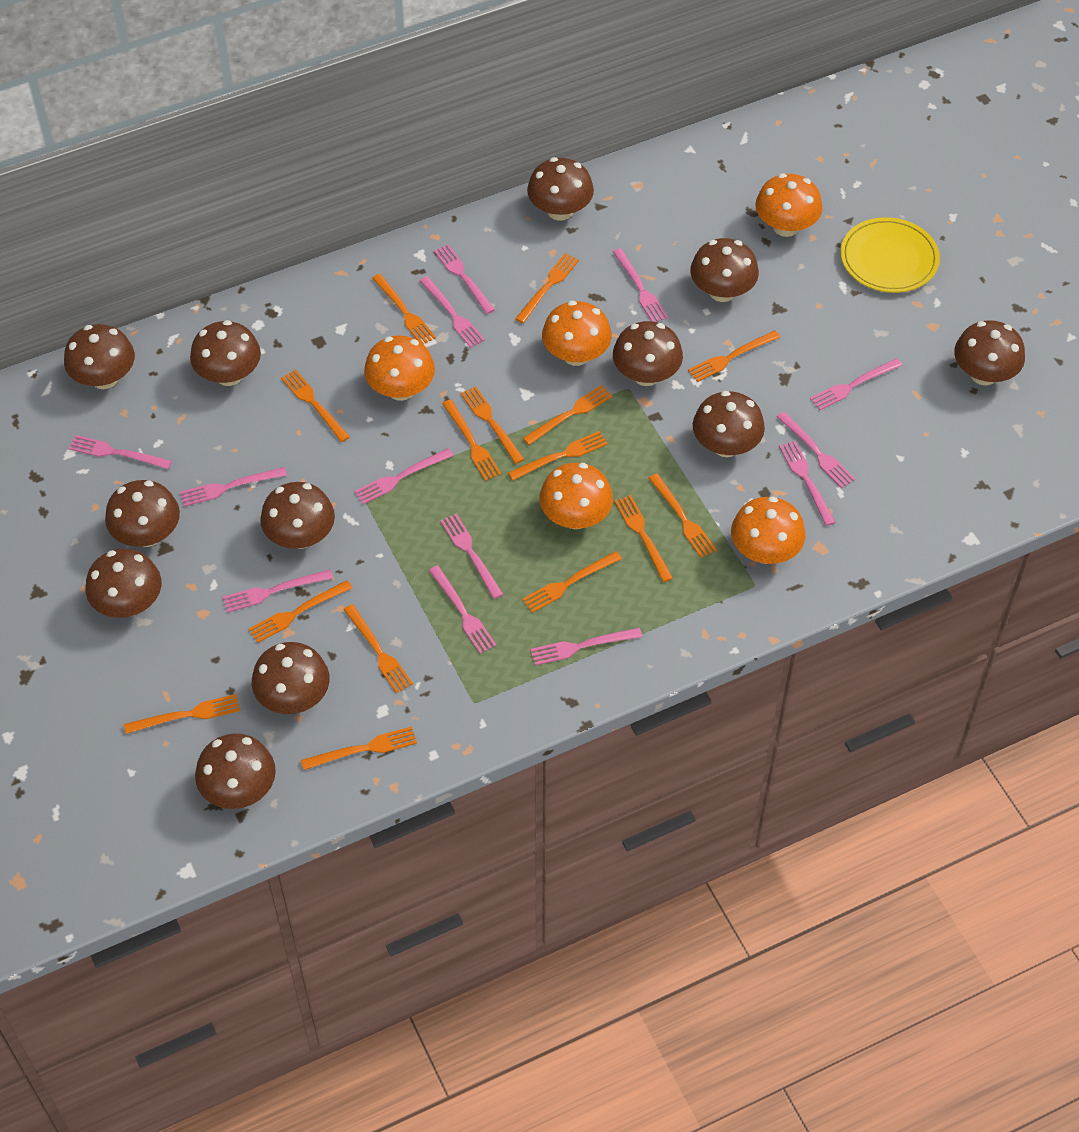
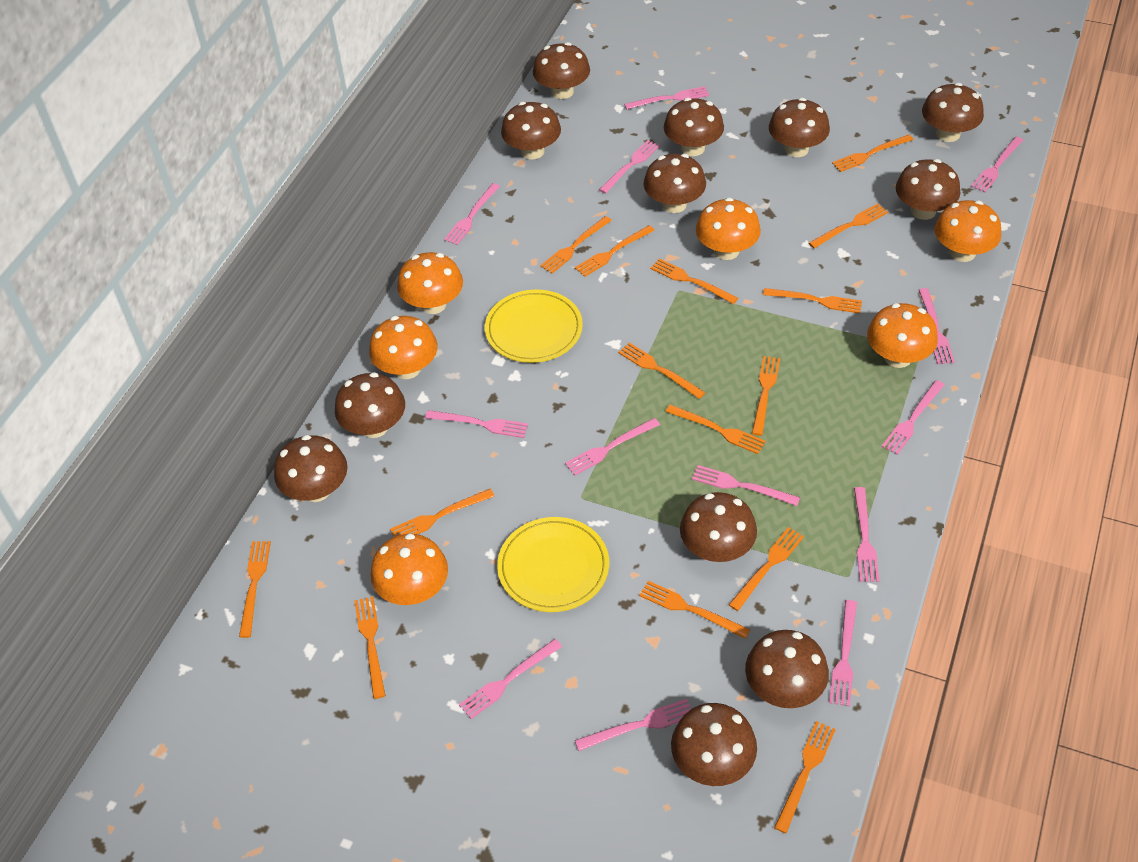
orange mushroom: [364,335,435,401] [540,463,613,529] [542,301,612,366] [731,496,806,564] [755,173,823,237] = 5 -> [369,316,437,379] [370,533,448,605] [397,252,463,314] [696,198,761,260] [867,303,938,368] [935,200,1001,262] = 6
yellow plate: [840,217,940,293] = 1 -> [485,289,583,363] [497,517,609,612] = 2

